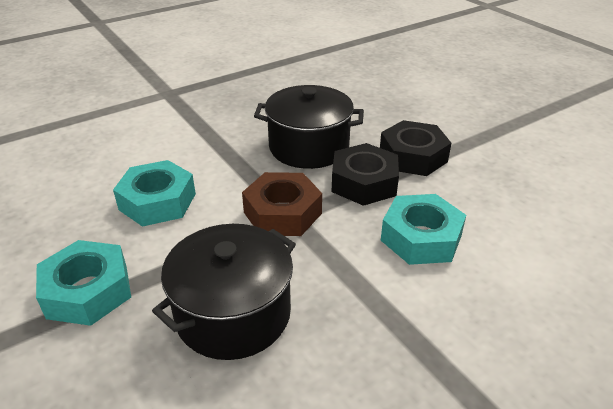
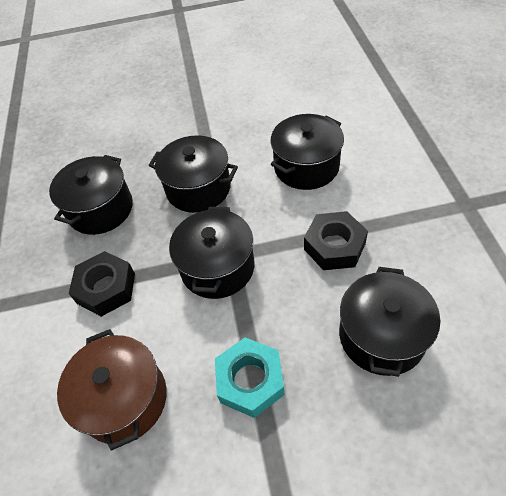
black pot: [152,224,296,360] [254,85,364,169] = 2 -> [49,155,133,235] [149,135,238,213] [169,207,254,299] [270,114,344,190] [339,267,440,377] = 5
brown nut: [242,172,322,236] = 1 -> none = 0
brown pot: none = 0 -> [57,329,167,451] = 1
turquoise nut: [36,240,131,326] [113,160,196,227] [381,194,466,265] = 3 -> [215,338,285,418] = 1

